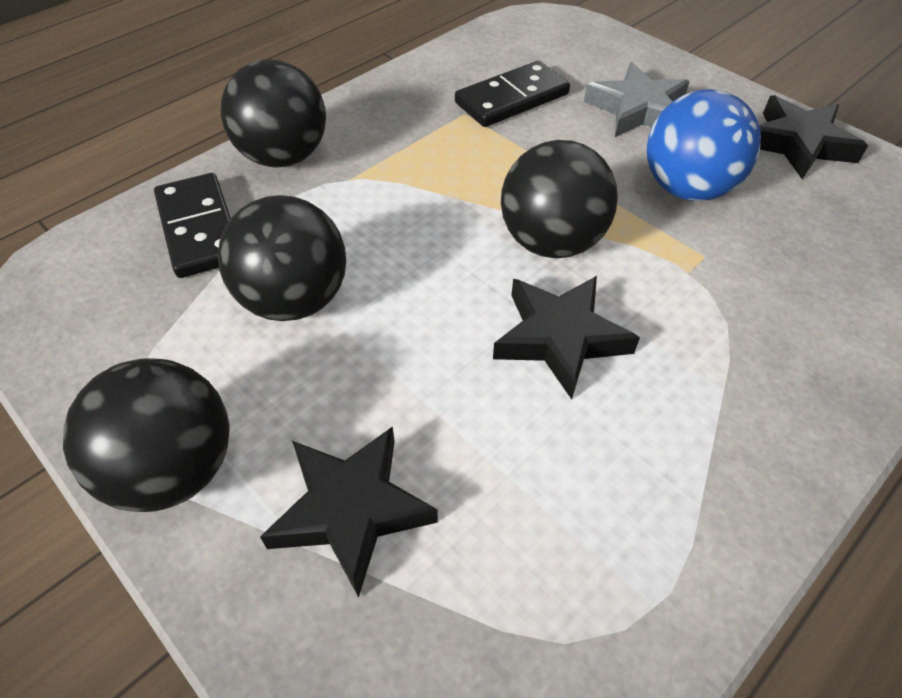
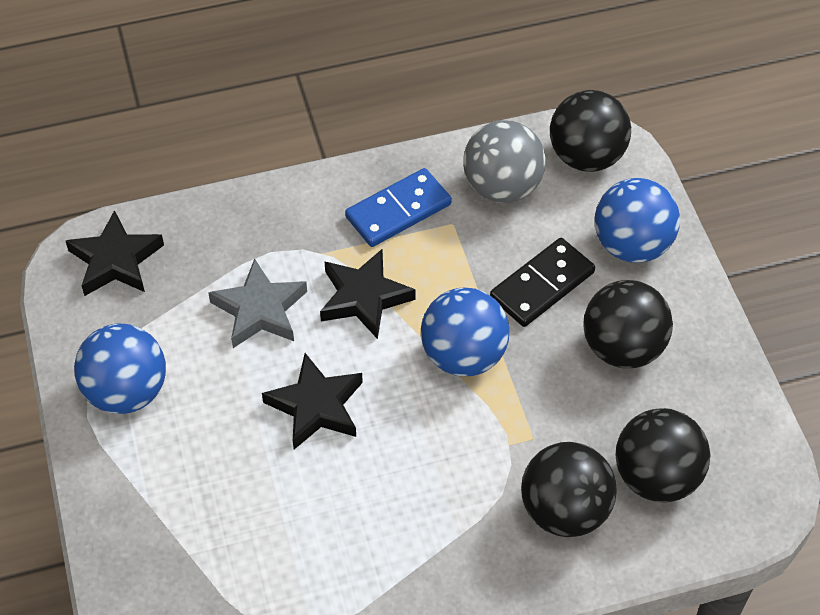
black domino: [154,173,231,278] [455,61,570,127] = 2 -> [490,238,595,327] = 1
blue ball: [646,89,761,201] = 1 -> [74,324,166,414] [421,288,510,376] [595,178,680,263] = 3
blue domino: none = 0 -> [345,168,452,247] = 1
grey ball: none = 0 -> [463,120,546,203] = 1

